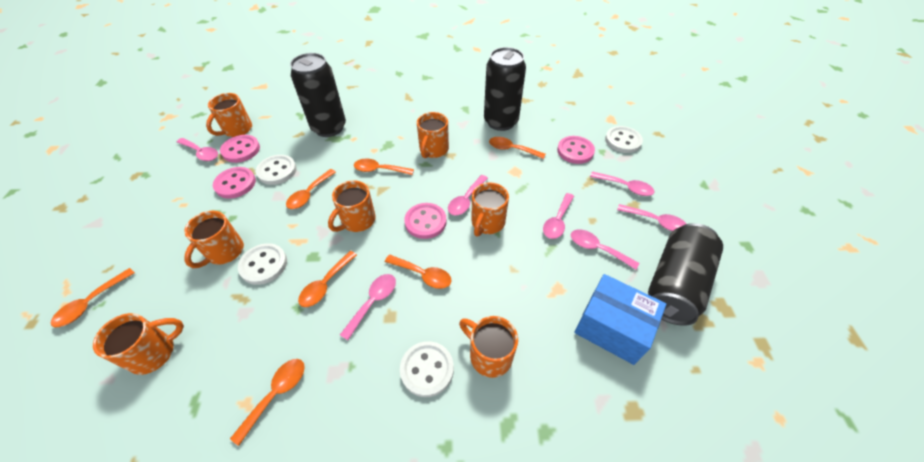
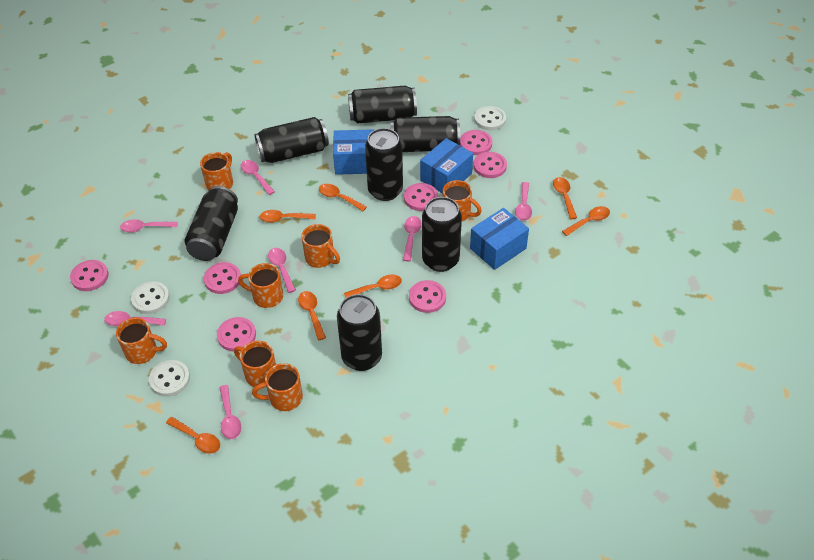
black can: [290,53,346,137] [484,47,526,131] [648,223,723,326] = 3 -> [185,186,238,261] [255,117,329,163] [337,294,382,371] [348,86,417,124] [365,128,403,201] [390,116,460,152] [422,197,462,272] = 7
blue box: [574,274,666,365] = 1 -> [333,129,374,175] [420,138,473,194] [470,208,529,270] = 3
pink button: [213,167,256,198] [220,135,260,163] [405,203,447,239] [557,136,595,164] = 4 -> [70,260,109,291] [204,262,241,294] [217,317,256,351] [404,183,438,211] [409,280,446,313] [460,130,493,155] [473,152,507,178] = 7
white button: [238,243,287,285] [256,155,297,185] [400,341,454,397] [605,126,643,153] = 4 -> [131,281,170,314] [149,360,190,397] [474,106,506,130] = 3

